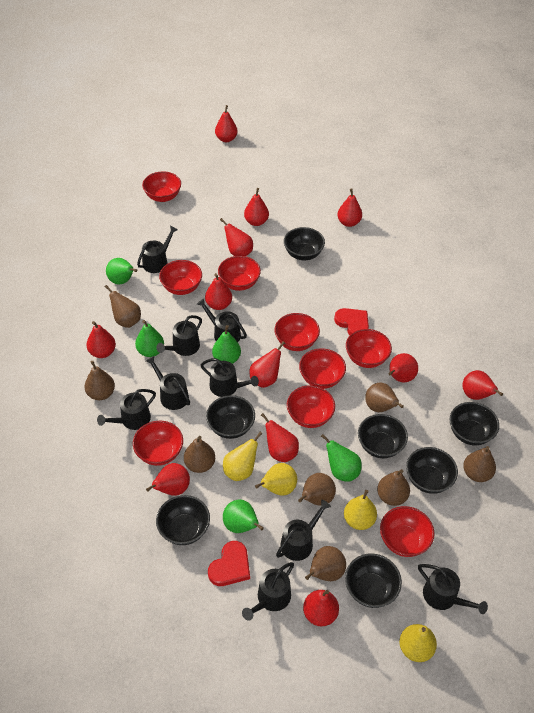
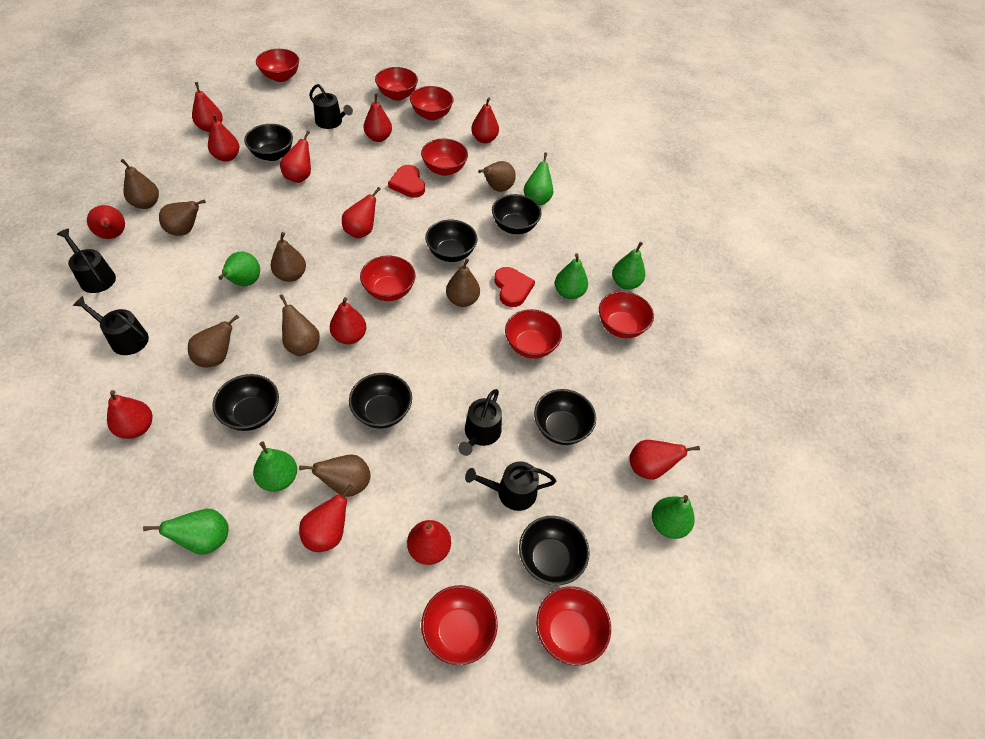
black watering can: [97,389,156,430] [137,226,178,273] [146,356,190,410] [156,315,202,356] [197,298,247,342] [201,358,259,397] [242,562,294,621] [276,500,331,561] [418,564,488,614] = 9 -> [57,229,116,293] [73,296,149,355] [309,84,353,129] [458,389,502,456] [465,461,556,511] = 5
green pear: [106,258,137,285] [135,320,164,357] [212,325,241,364] [223,499,264,533] [321,434,362,482] = 5 -> [143,509,229,555] [218,252,260,286] [253,441,297,492] [524,153,553,205] [555,253,588,299] [612,242,645,290] [652,495,695,539] = 7
yellow pear: [223,432,262,481] [255,463,297,496] [344,490,377,530] [399,624,437,662] = 4 -> none = 0

